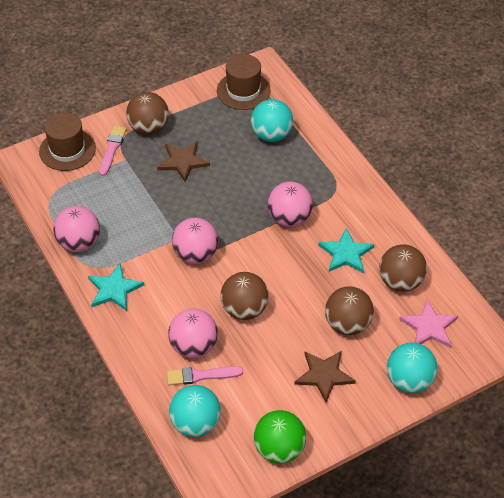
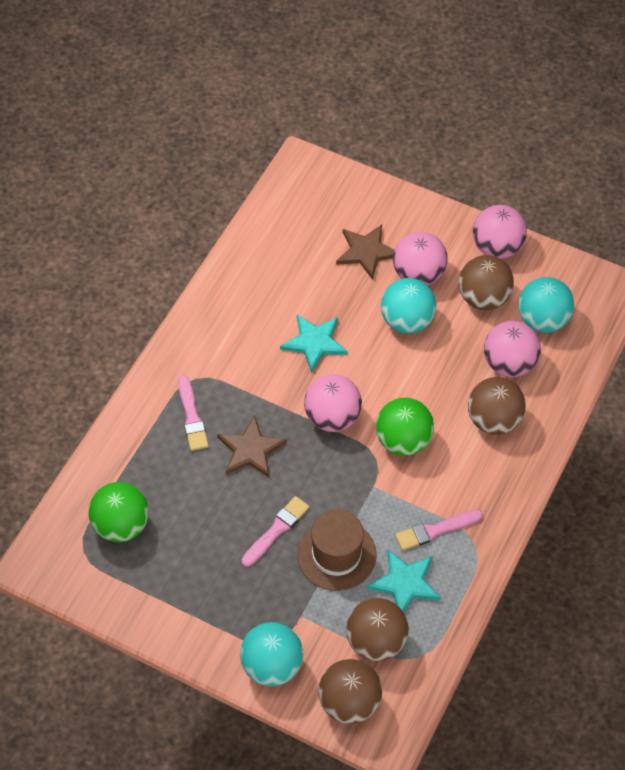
brown hat: [39,113,96,171] [217,54,271,110] = 2 -> [297,510,376,591] = 1
green ball: [254,410,306,464] = 1 -> [89,482,149,542] [376,398,434,456] = 2
pink brush: [99,126,127,176] [167,366,243,385] = 2 -> [178,375,209,451] [241,496,309,567] [395,510,483,551] = 3
pink star: [399,299,458,348] = 1 -> none = 0

